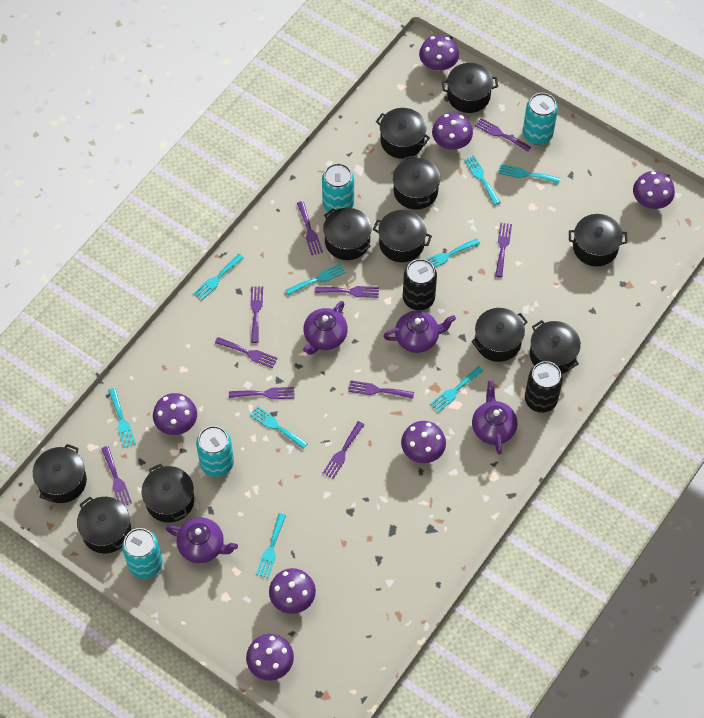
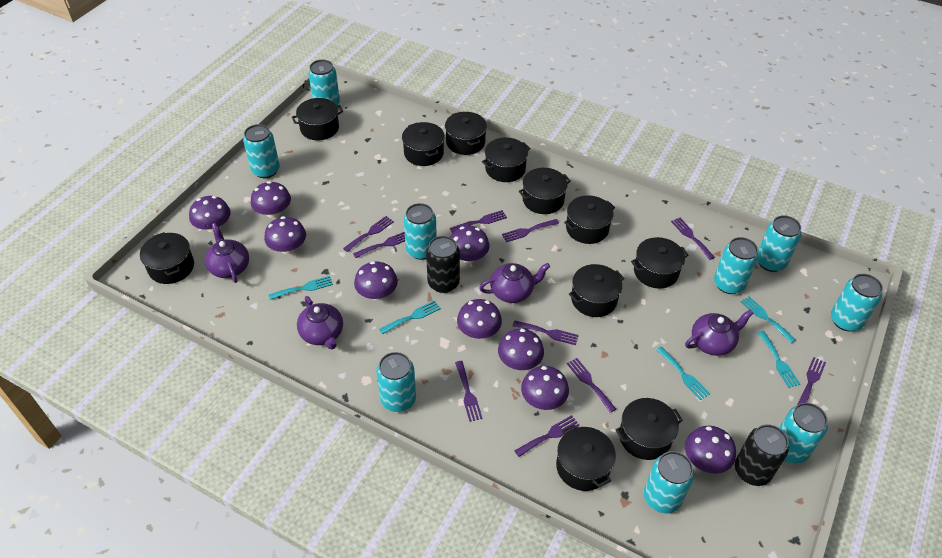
purple mushroom: [153,393,197,435] [246,634,294,681] [269,568,316,614] [401,421,446,463] [419,35,459,71] [432,113,473,150] [633,171,675,209] = 7 -> [189,196,231,232] [251,181,291,218] [264,216,306,254] [354,261,398,300] [451,226,490,263] [457,299,502,339] [498,329,544,370] [521,366,569,410] [685,425,736,474] = 9
turquoise can: [122,528,163,579] [196,426,234,477] [322,163,354,213] [523,93,558,145] = 4 -> [243,124,280,178] [308,60,340,106] [376,352,416,412] [404,203,437,260] [644,451,694,513] [714,237,758,294] [757,215,801,272] [779,403,828,464] [831,274,883,331] = 9
turquoise fork: [108,388,136,448] [193,254,244,300] [250,406,308,449] [256,513,286,578] [285,263,346,296] [426,238,480,268] [430,366,484,413] [464,155,500,205] [498,164,560,183] = 9 -> [269,276,333,300] [379,300,441,334] [657,346,710,400] [740,296,796,343] [757,331,800,388] = 5

